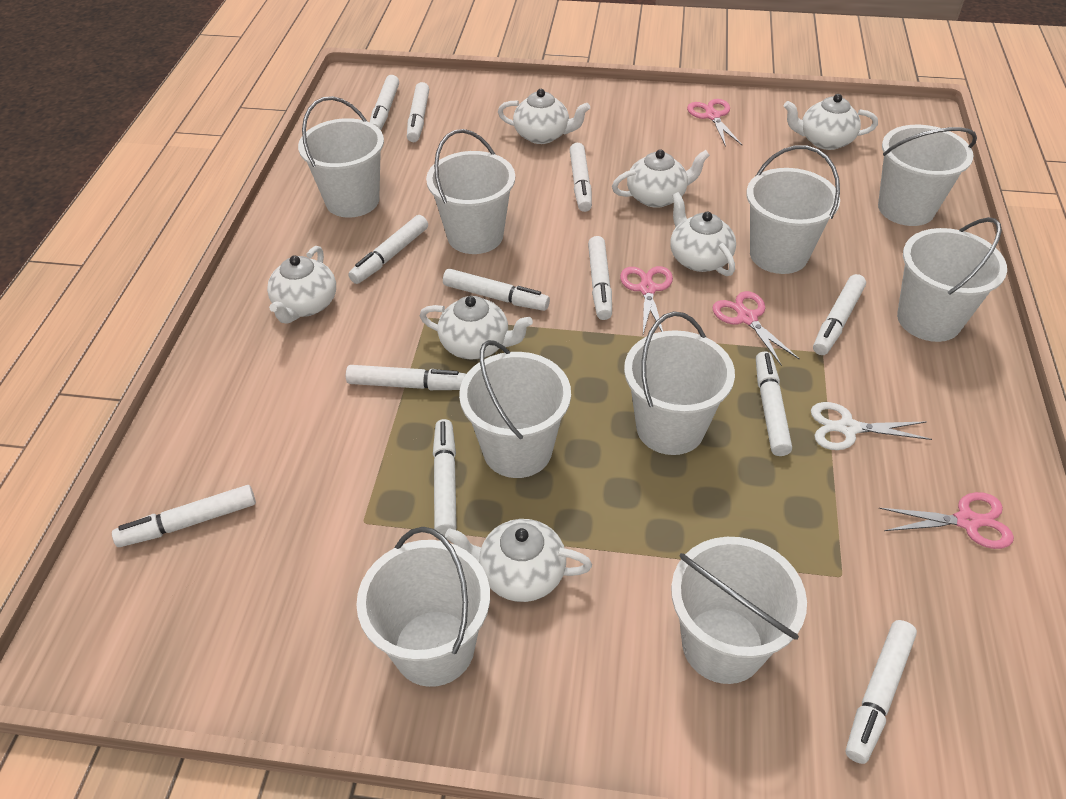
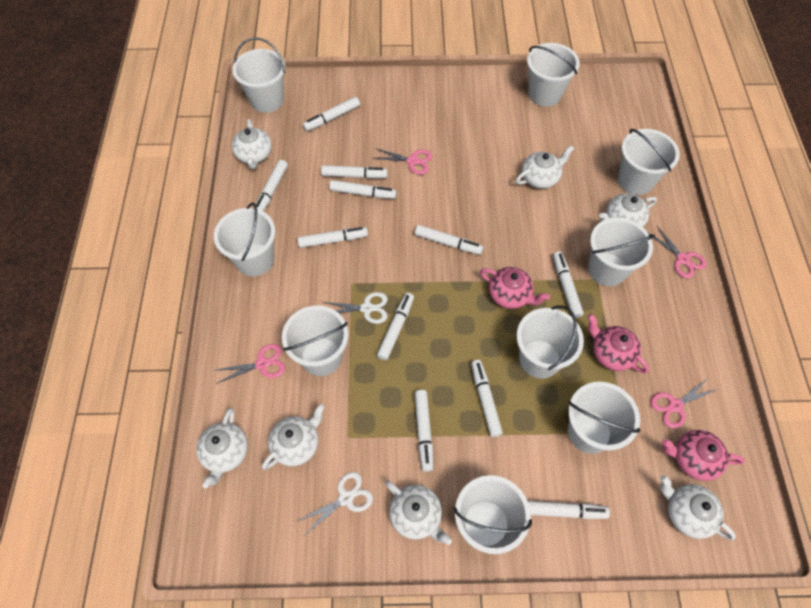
pink teapot: none = 0 -> [480,267,550,309] [588,314,649,373] [662,430,745,481] = 3
white marker: [112,485,256,547] [346,365,466,390] [348,215,428,284] [370,75,399,130] [407,82,429,142] [433,419,457,536] [443,269,550,311] [570,143,592,212] [588,236,612,320] [756,352,792,456] [813,274,866,355] [846,620,917,764] = 12 -> [256,160,288,212] [297,227,368,248] [303,97,360,131] [321,165,388,179] [329,180,397,199] [377,293,414,361] [414,390,433,472] [415,225,484,255] [471,360,503,437] [528,501,610,519] [553,251,584,318] = 11
white scissors: [811,402,932,450] = 1 -> [297,472,373,535] [323,292,388,324] = 2

